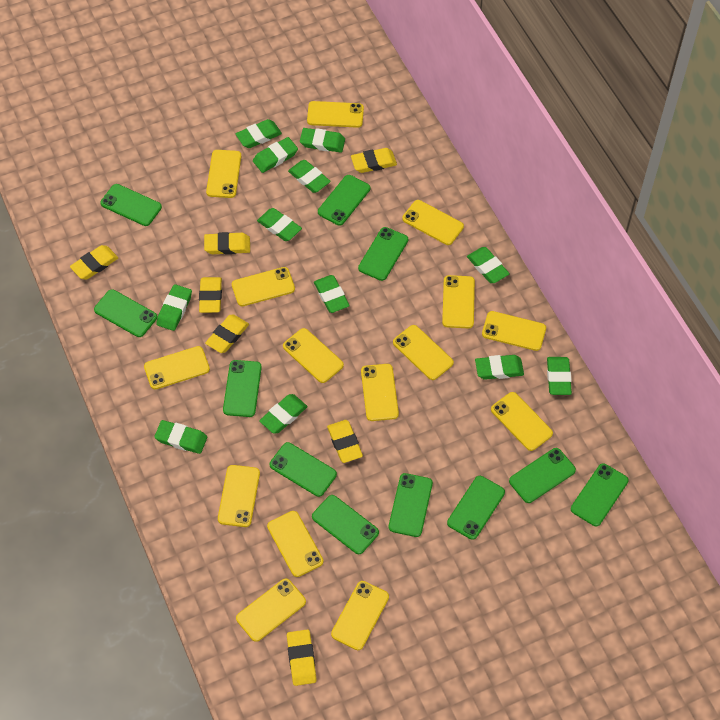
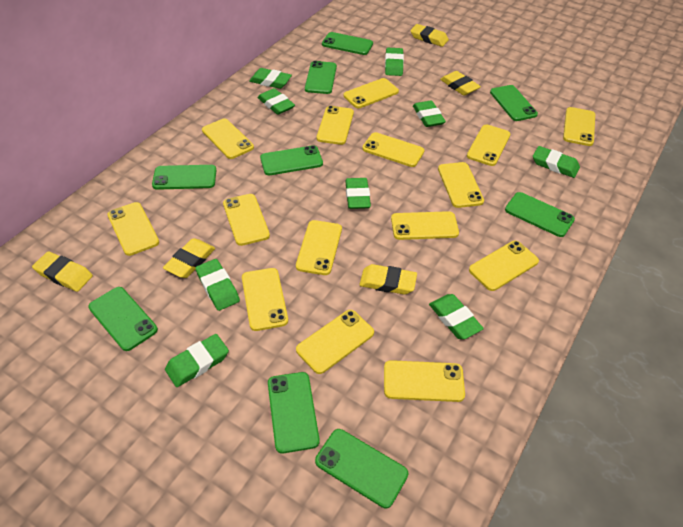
green eraser: [154,420,207,454] [156,284,192,331] [236,119,282,148] [253,137,298,173] [257,208,302,241] [259,394,308,434] [288,160,331,193] [300,128,345,153] [314,275,350,313] [467,247,510,283] [475,355,524,380] [547,357,572,395] = 12 -> [165,334,229,387] [195,259,240,311] [249,68,292,89] [258,88,295,115] [345,178,371,209] [385,48,404,76] [413,100,446,127] [429,294,484,339] [533,146,580,178] = 9
green phone: [94,289,157,337] [100,184,162,226] [223,360,262,417] [270,442,337,497] [312,495,379,554] [318,175,370,226] [358,227,408,281] [389,473,433,537] [447,476,505,540] [509,448,576,503] [571,463,629,526] = 11 -> [88,287,158,351] [152,165,216,190] [260,145,323,175] [268,372,320,454] [305,61,337,94] [315,429,408,508] [322,32,373,55] [490,85,538,121] [505,192,575,237] = 9
yellow eraser: [70,245,118,280] [199,277,222,313] [204,232,250,255] [205,315,249,353] [287,629,317,686] [327,420,363,463] [351,148,397,173] = 7 -> [32,251,93,292] [163,238,215,278] [359,264,417,295] [410,24,449,47] [440,71,481,96] = 5

